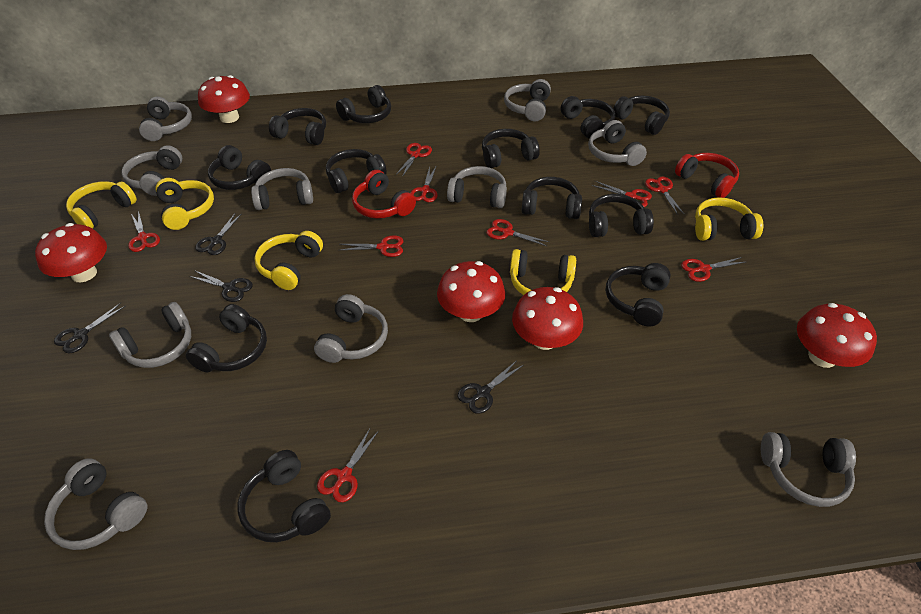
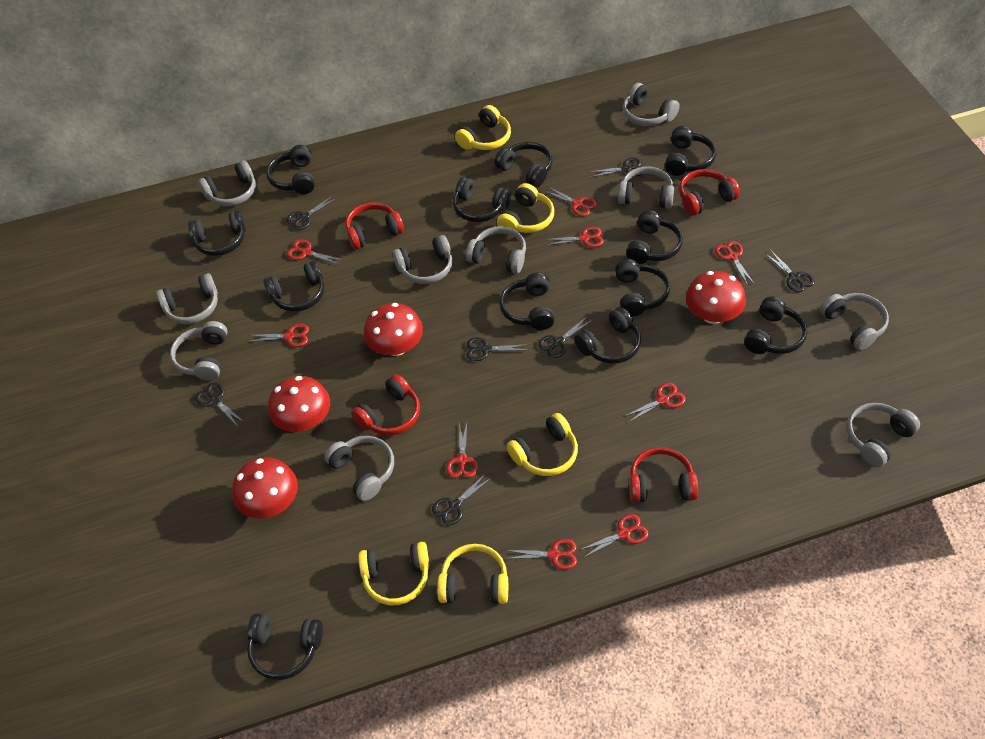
black scissors: [54,303,125,353] [189,270,253,302] [195,213,242,255] [458,360,523,414] = 4 -> [195,383,245,425] [286,195,337,230] [432,474,491,525] [466,337,529,361] [538,317,591,358] [590,158,642,177] [764,250,815,292] = 7
red headphones: [352,170,416,219] [675,153,739,198] = 2 -> [345,202,404,250] [351,374,420,435] [629,447,698,503] [679,169,740,216] = 4
red mushroom: [35,223,107,282] [198,75,250,123] [437,261,505,322] [512,287,583,350] [797,303,877,368] = 5 -> [232,458,298,519] [268,376,330,432] [364,303,423,356] [686,271,746,324] = 4

